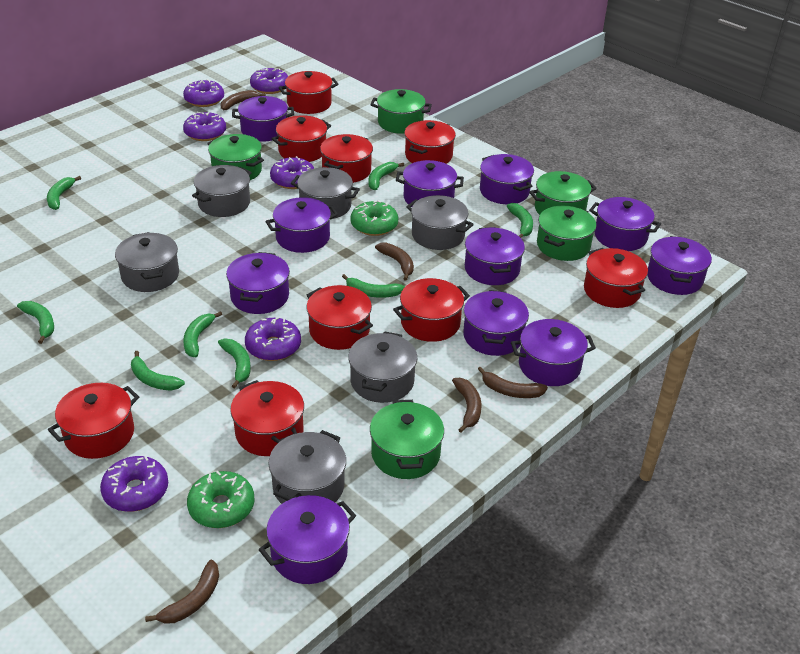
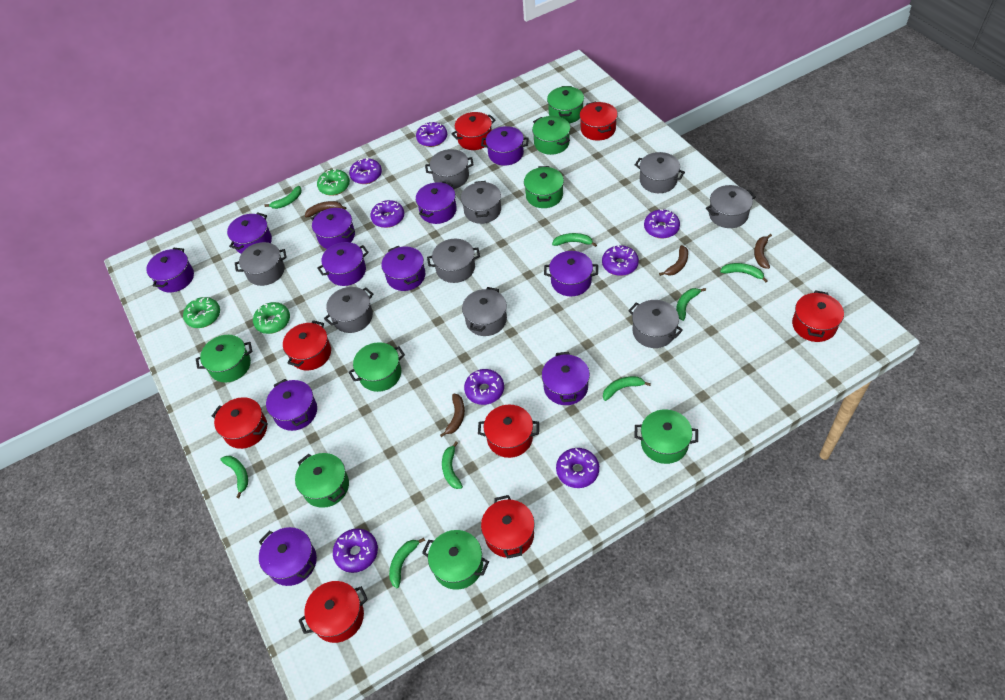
brown banana: [145,560,219,624] [221,90,266,110] [375,242,414,280] [452,378,481,433] [478,367,548,398] = 5 -> [305,201,346,218] [440,393,465,437] [659,245,688,276] [754,234,772,269] = 4
green donut: [187,471,255,528] [350,200,398,236] = 2 -> [183,297,220,328] [253,302,290,334] [317,169,350,195] = 3
green pot: [207,134,264,180] [370,89,432,134] [370,400,444,479] [529,171,597,215] [537,206,596,261] = 5 -> [196,335,252,383] [295,453,349,508] [348,342,405,392] [422,530,489,590] [524,166,564,208] [532,116,570,155] [547,86,584,123] [634,410,698,464] = 8
grey pot: [115,232,179,292] [192,165,252,217] [268,430,346,504] [291,167,360,219] [348,331,417,403] [406,195,474,250] = 6 -> [235,242,287,286] [324,287,373,333] [425,149,474,189] [427,239,480,283] [461,181,501,224] [462,287,507,336] [628,300,683,348] [635,152,685,193] [706,185,756,228] = 9
purple donut: [100,456,168,512] [183,79,224,107] [183,112,226,141] [245,317,301,361] [250,68,288,94] [270,156,314,189] = 6 -> [333,529,378,573] [349,158,382,184] [370,200,404,228] [416,122,447,147] [464,369,504,405] [556,448,599,488] [602,245,639,276] [644,209,680,238] = 8
red pot: [48,383,139,459] [230,380,304,456] [271,115,331,162] [279,71,339,114] [306,285,373,350] [320,134,373,183] [393,278,470,342] [404,120,456,164] [584,248,648,308] = 9 -> [212,397,267,449] [283,320,331,370] [299,581,368,643] [451,112,496,150] [478,405,539,458] [481,495,535,559] [580,102,618,141] [792,290,844,342] = 8

